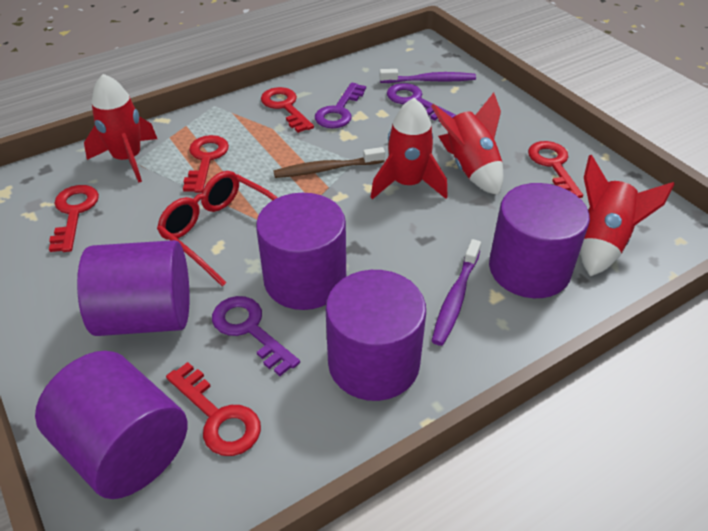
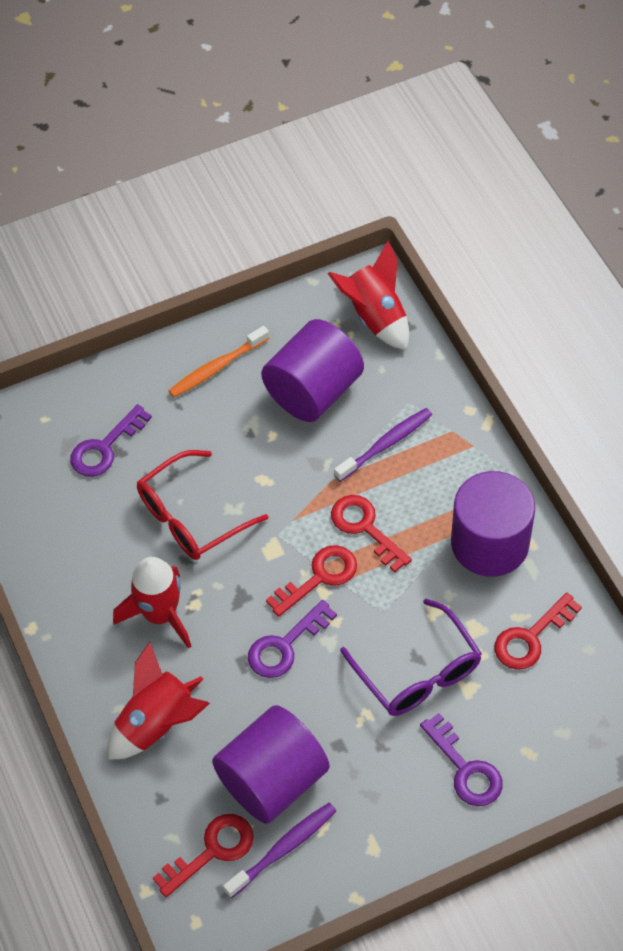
brown toothbrush: [273,147,385,178] = 1 -> none = 0
orange toothbrush: none = 0 -> [168,326,270,397] = 1
purple cylinder: [35,351,188,499] [77,240,190,336] [256,193,346,310] [326,270,426,401] [489,183,590,298] = 5 -> [212,705,329,824] [261,319,364,422] [451,471,535,577] = 3
purple glasses: none = 0 -> [340,599,482,716] = 1
red key: [49,185,99,252] [166,362,261,456] [183,135,229,193] [261,87,314,133] [528,141,583,198] = 5 -> [153,814,254,897] [266,545,357,617] [331,495,412,572] [495,593,582,670] = 4
red rocket: [84,74,157,183] [370,98,448,199] [431,93,504,195] [580,155,674,276] = 4 -> [107,642,210,760] [113,557,191,649] [328,241,409,350] = 3

